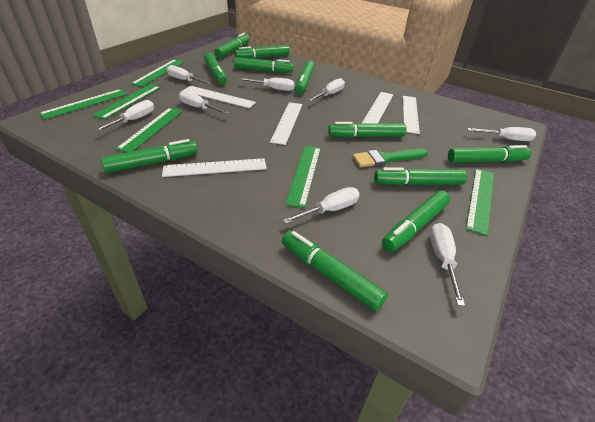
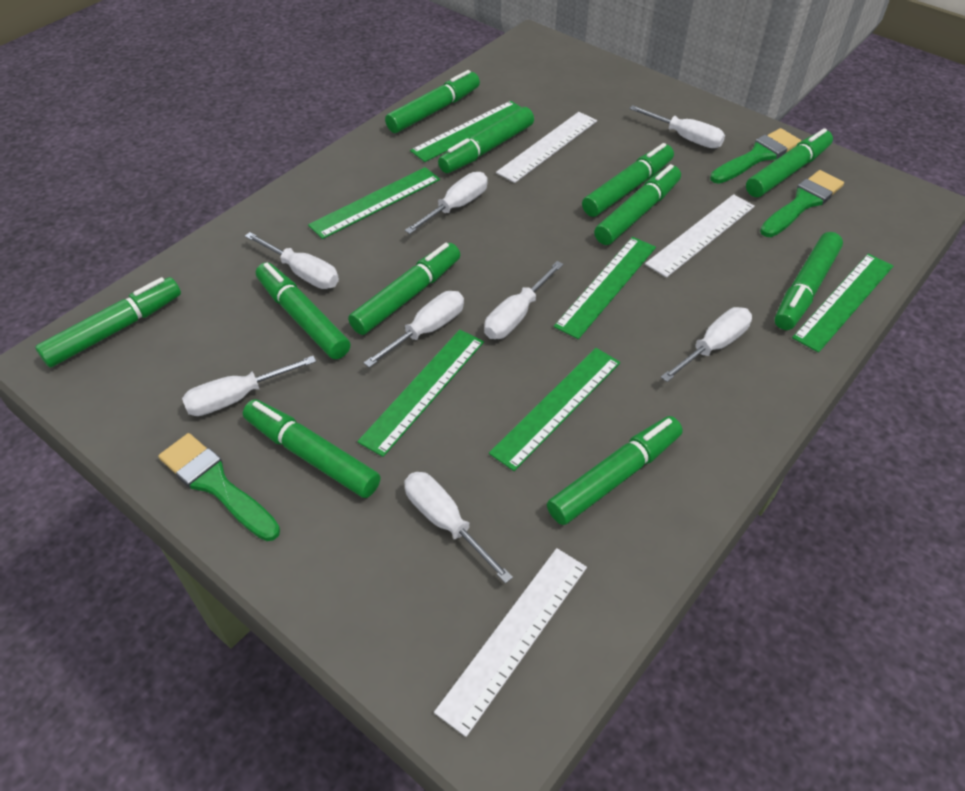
green brush: [352,149,428,167] = 1 -> [158,433,280,541] [710,128,801,184] [760,170,844,237] = 3
white ruler: [162,158,267,177] [184,86,256,108] [270,102,302,145] [362,92,393,123] [403,96,420,134] = 5 -> [434,548,587,737] [496,112,597,183] [645,194,755,278] = 3

